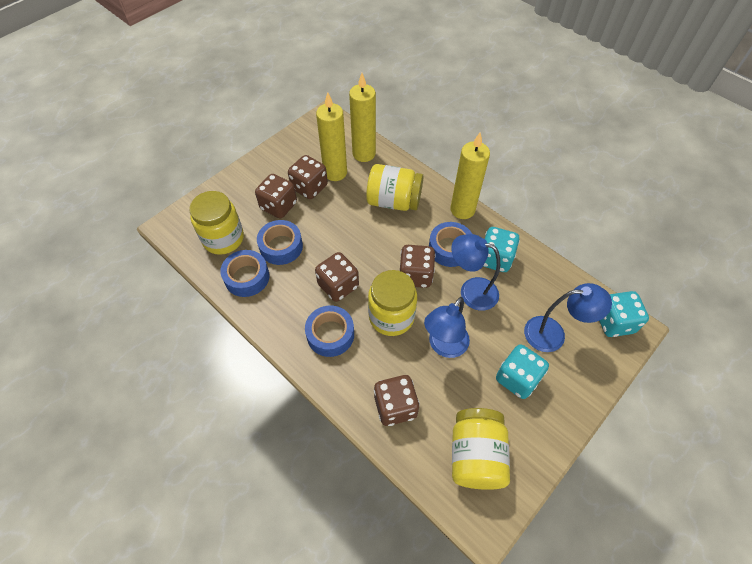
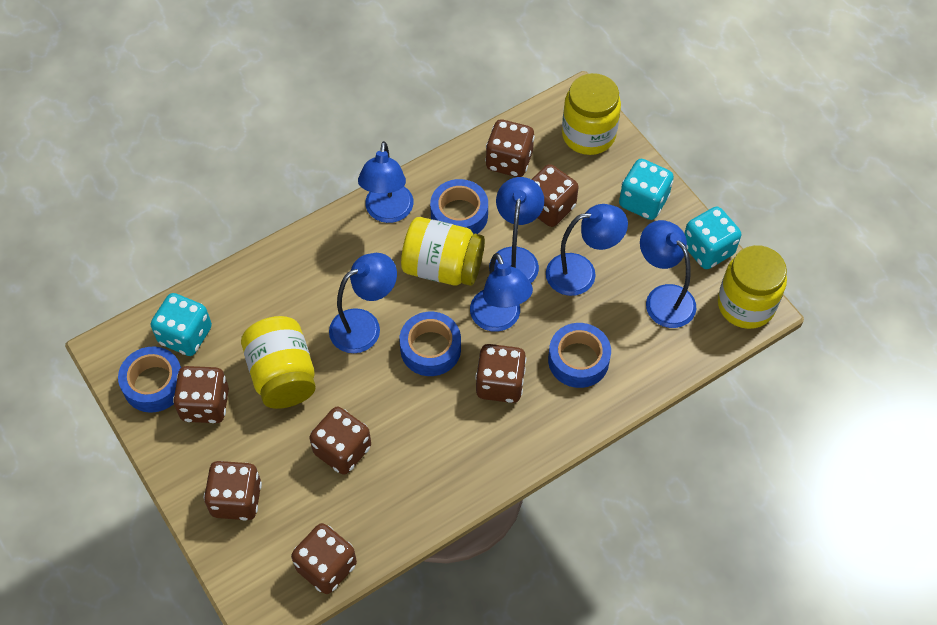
blue lamp: [424,297,470,358] [451,234,500,311] [524,283,612,352] = 3 -> [329,253,397,353] [358,141,413,223] [470,253,533,332] [489,177,544,283] [546,204,628,296] [640,220,696,328] = 6
brown dice: [255,174,297,218] [288,155,328,199] [315,252,359,302] [374,375,420,426] [400,245,436,288] = 5 -> [173,366,229,423] [204,461,262,520] [291,523,357,594] [309,407,371,475] [475,344,526,403] [485,120,535,177] [531,164,579,227] = 7
yellow candle: [316,92,347,181] [349,73,376,162] [450,132,490,219] = 3 -> none = 0

